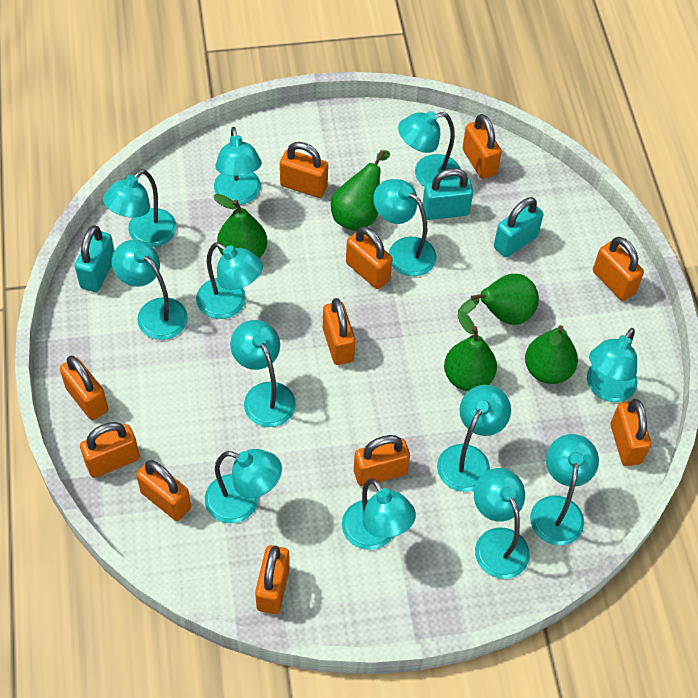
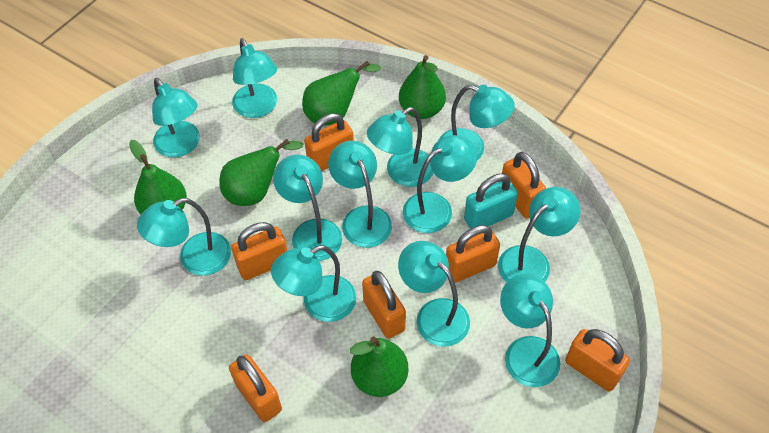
orange padlock: [60,356,108,420] [80,422,140,478] [136,460,191,521] [255,545,290,614] [280,142,328,198] [323,298,355,365] [346,226,392,289] [354,435,410,486] [462,114,502,179] [593,237,644,301] [610,399,651,466] = 11 -> [229,354,282,422] [231,222,287,280] [304,113,354,171] [362,271,406,339] [446,225,500,283] [502,152,546,218] [565,329,630,391] = 7
turquoise lamp: [103,169,177,247] [112,240,188,340] [196,242,263,319] [205,449,282,523] [214,127,262,205] [230,320,296,427] [342,479,416,550] [373,179,437,276] [398,111,460,187] [437,385,511,492] [474,468,530,579] [530,434,599,545] [587,328,638,402] = 13 -> [137,198,231,276] [152,78,200,157] [232,38,277,118] [271,245,356,322] [273,155,342,261] [328,141,392,248] [367,107,433,187] [398,241,470,347] [403,135,477,233] [439,85,515,160] [498,187,581,283] [500,274,560,387] = 12
turquoise padlock: [75,225,115,292] [423,168,473,220] [494,197,543,257] = 3 -> [464,173,518,229] = 1

